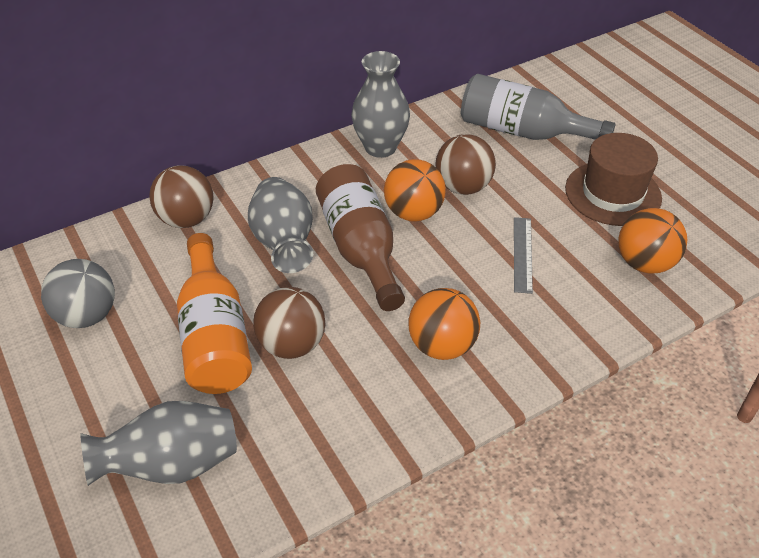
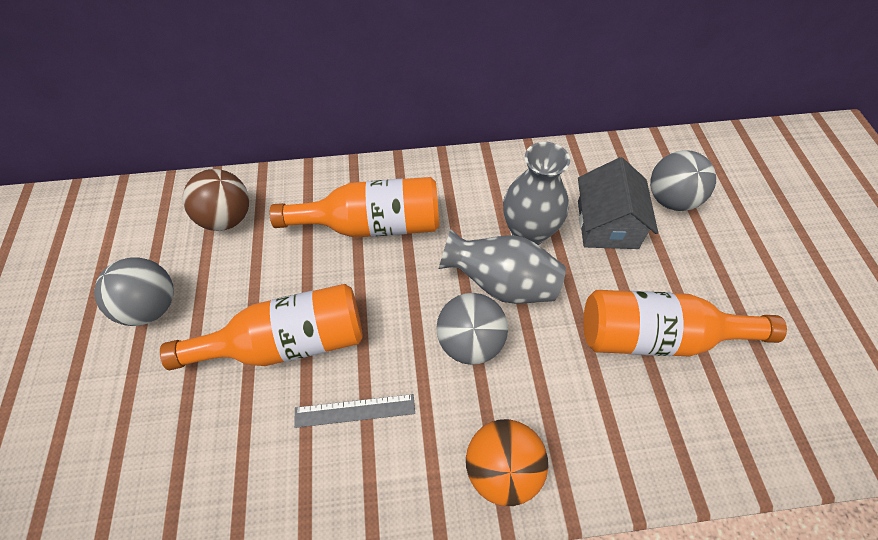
brown ball: [149,165,214,228] [253,287,326,359] [435,134,496,195] = 3 -> [183,169,249,231] = 1
brown bottle: [316,164,405,311] = 1 -> none = 0
brown hat: [565,133,662,226] = 1 -> none = 0
grey ball: [41,259,115,328] = 1 -> [94,257,174,326] [436,293,508,365] [650,150,716,211] = 3
grey bottle: [461,74,616,140] = 1 -> none = 0
grey house: none = 0 -> [578,157,658,249] = 1
grey vase: [80,401,237,486] [248,177,313,273] [351,51,410,158] = 3 -> [439,229,566,304] [503,142,570,245] = 2
orange ball: [384,159,446,221] [409,288,480,360] [618,208,687,274] = 3 -> [466,419,548,506] = 1
orange bottle: [177,233,252,394] = 1 -> [160,284,363,370] [270,177,439,238] [583,290,787,356] = 3

